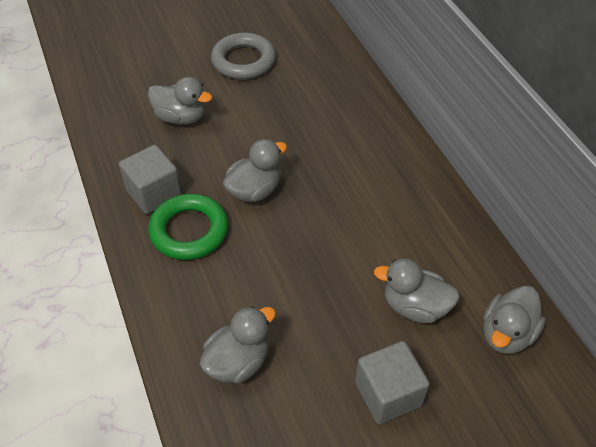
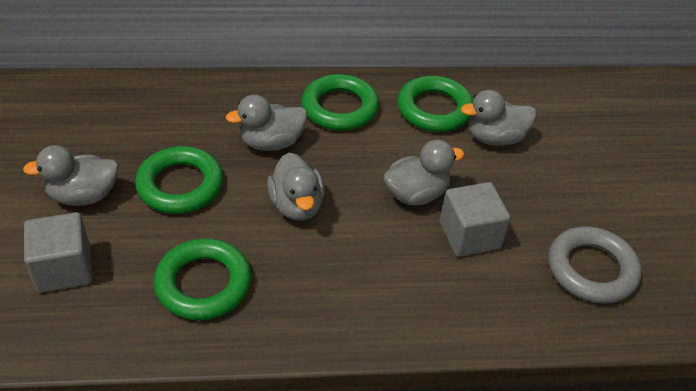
green ring: [148,194,228,260] = 1 -> [135,146,223,214] [154,238,251,320] [302,74,379,131] [397,76,473,132] = 4

